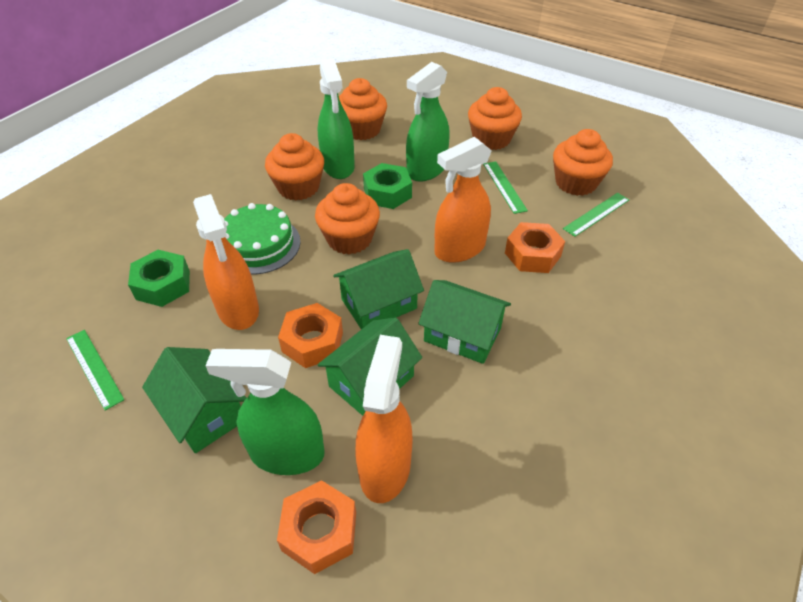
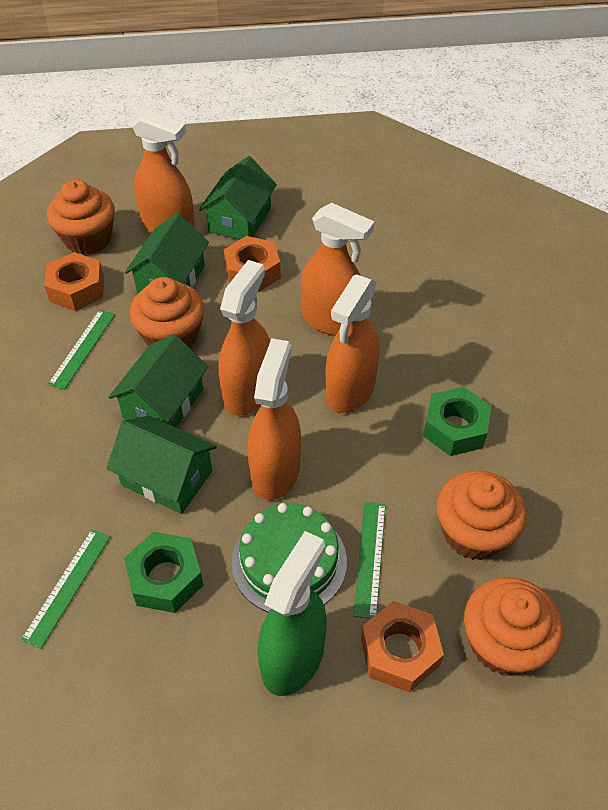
green spray bottle: [206,349,324,475] [318,58,355,179] [406,62,450,182] = 3 -> [258,531,327,696] = 1
orange cupcake: [265,133,324,201] [315,183,380,255] [339,78,387,140] [468,87,522,150] [553,129,613,196] = 5 -> [47,180,115,255] [130,277,204,348] [437,470,527,560] [464,577,563,676] = 4
orange spray bottle: [193,194,259,330] [355,335,413,503] [435,137,492,263] = 3 -> [132,110,195,233] [218,260,270,416] [247,338,301,500] [301,203,375,336] [325,274,379,413] = 5

